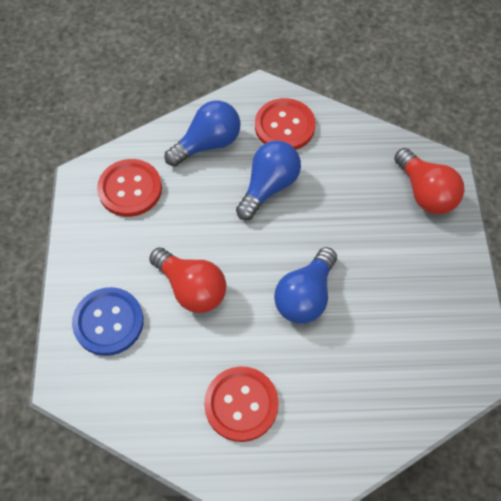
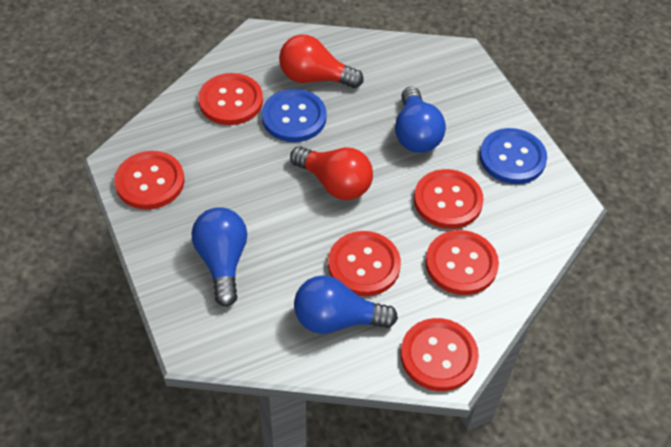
blue button: [72,287,144,356] = 1 -> [262,89,327,142] [479,128,547,184] = 2
red button: [97,159,162,217] [204,366,279,442] [255,98,316,150] = 3 -> [114,151,184,210] [198,73,263,125] [328,231,401,296] [401,318,479,391] [414,169,484,229] [426,230,499,295] = 6

